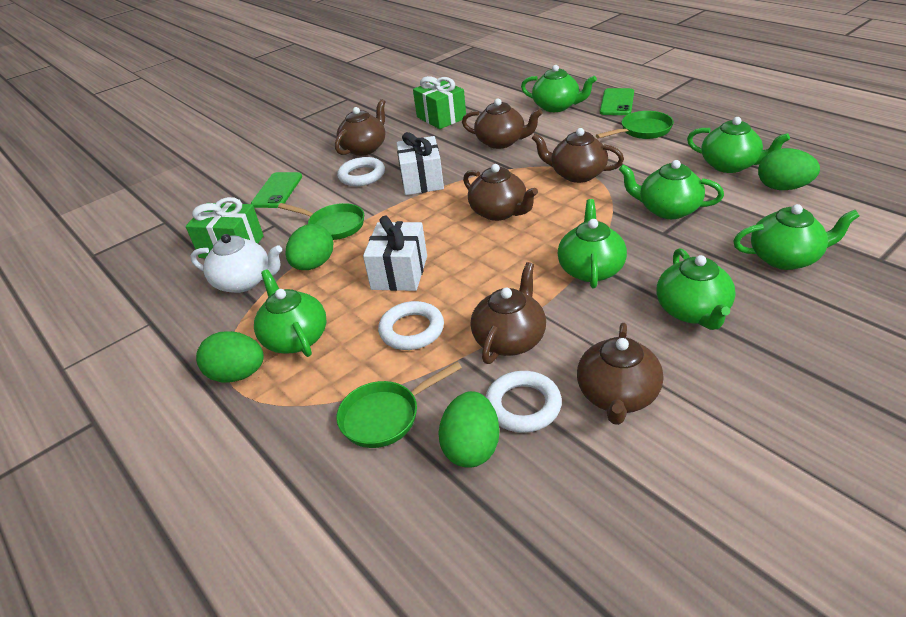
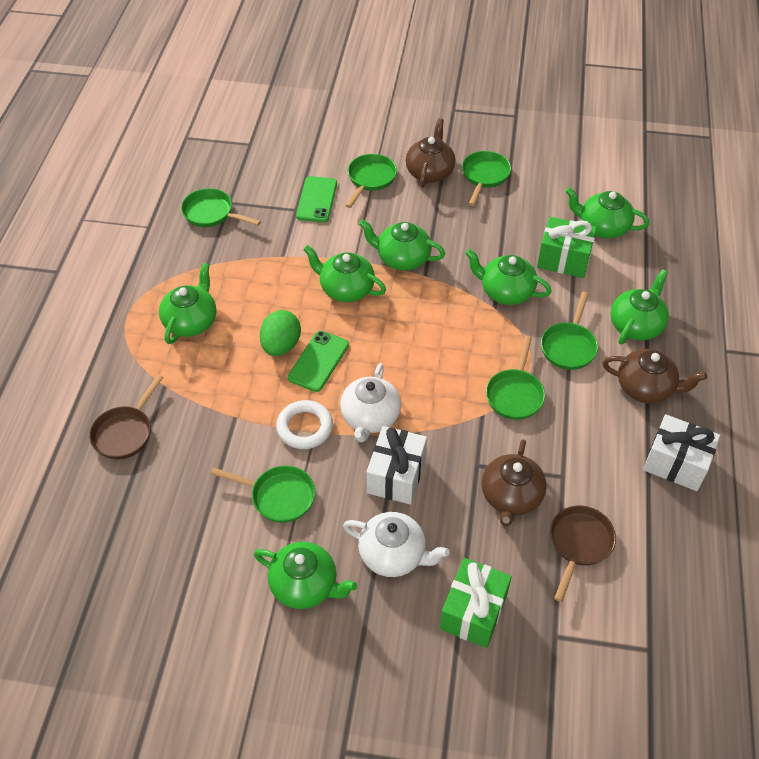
brown pan: none = 0 -> [89,374,164,459] [550,506,616,602] = 2
brown teapot: [335,99,386,156] [462,98,543,149] [463,164,538,221] [471,262,546,364] [532,128,624,183] [577,323,663,425] = 6 -> [406,118,456,188] [482,439,547,526] [603,349,707,403] = 3
green egg: [196,331,264,382] [285,224,333,270] [438,391,500,468] [758,148,820,190] = 4 -> [260,310,301,356] = 1
green pan: [278,203,364,240] [336,362,462,448] [596,111,674,139] = 3 -> [181,188,261,227] [211,466,315,523] [345,154,397,208] [462,151,511,206] [486,335,545,420] [541,292,598,370] = 6
white ring: [337,157,385,186] [378,301,444,350] [485,371,562,433] = 3 -> [276,400,333,449] = 1
white teapot: [190,234,282,293] = 1 -> [340,363,401,442] [343,512,450,577] = 2

